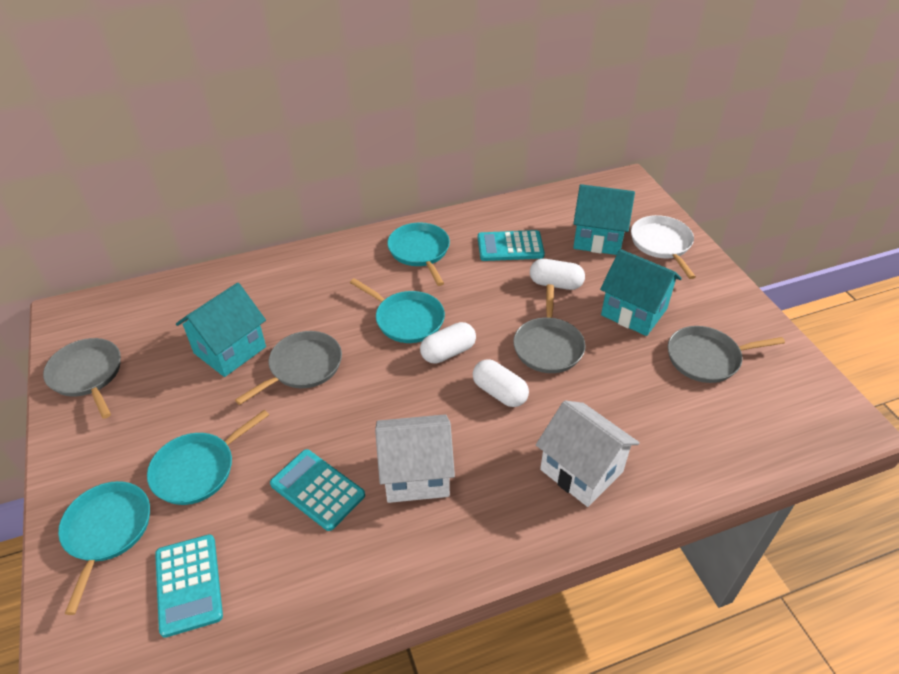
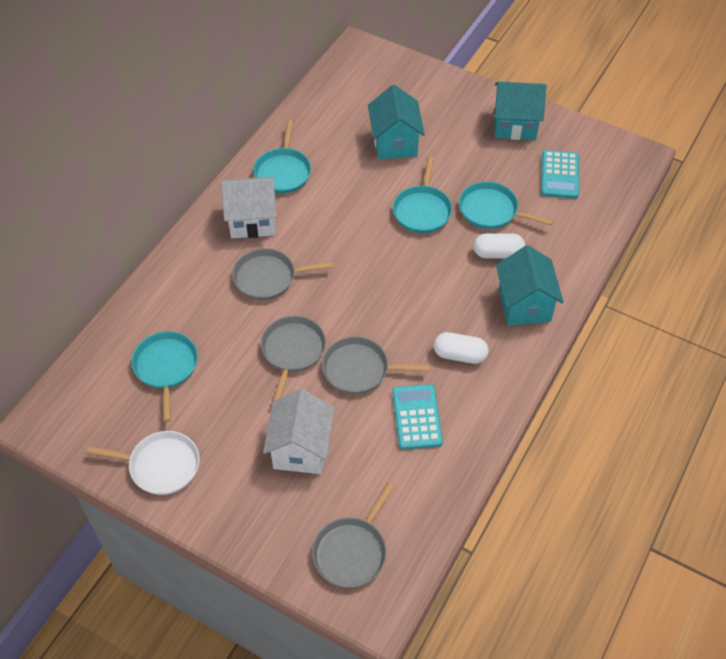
turquoise calculator: [155,534,223,638] [270,449,365,531] [478,230,545,261] = 3 -> [392,384,443,450] [541,150,579,199] = 2
white capsule: [420,322,476,363] [473,359,529,407] [530,259,585,290] = 3 -> [434,332,488,364] [473,233,525,259] = 2

